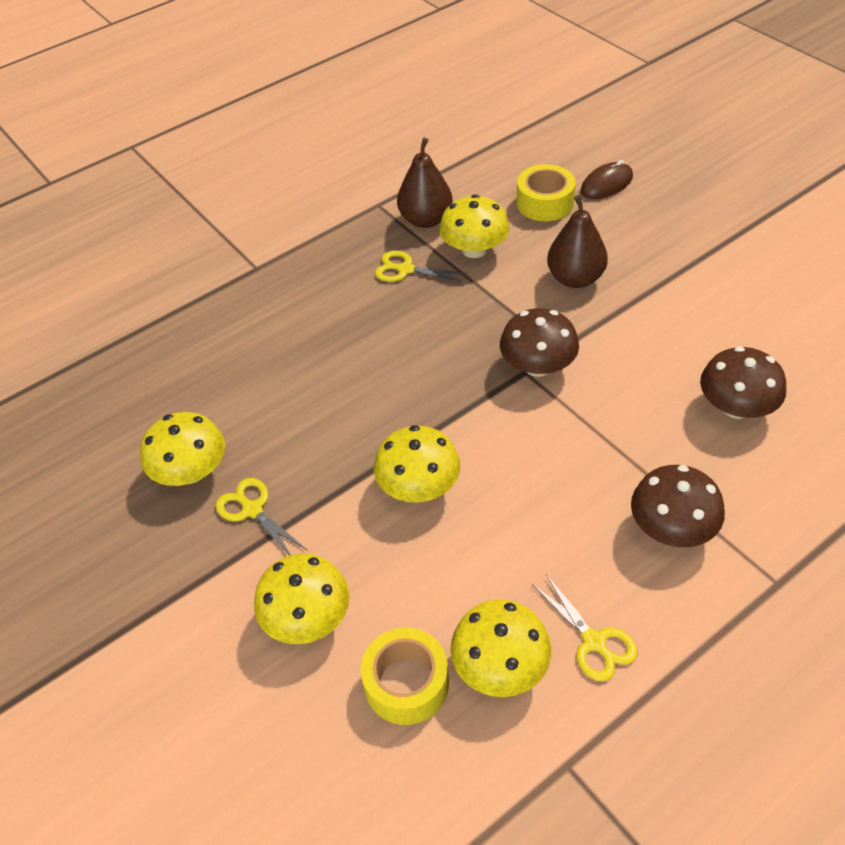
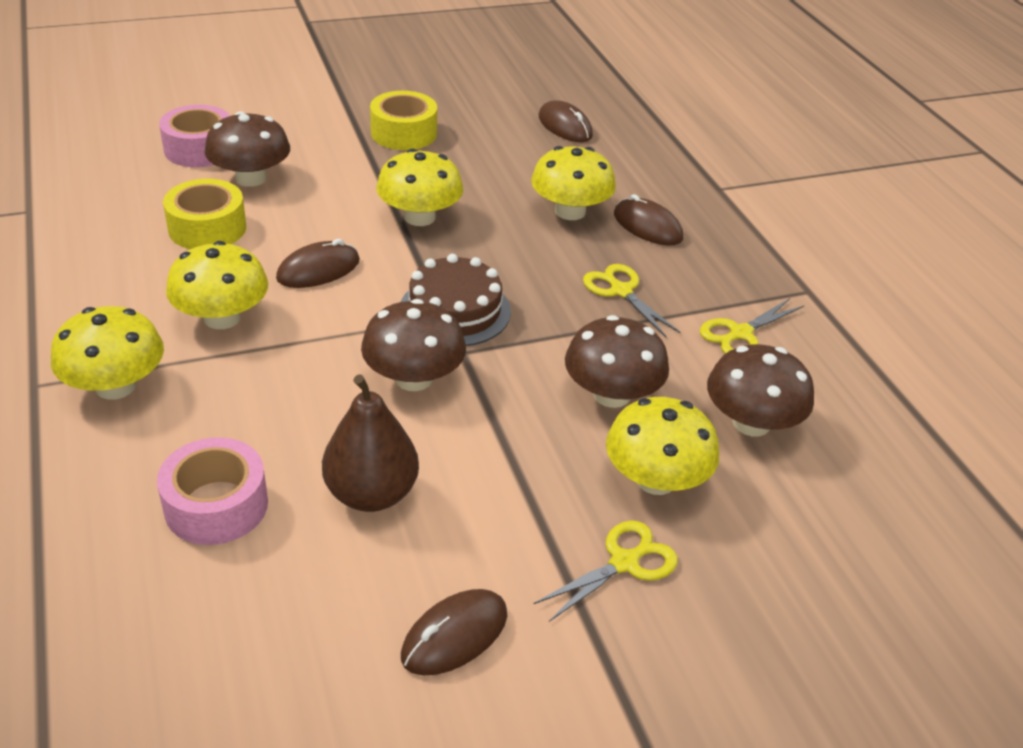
brown cake: none = 0 -> [401,254,511,346] = 1
brown mouse: [580,160,633,199] = 1 -> [276,239,360,288] [401,589,507,675] [539,100,593,142] [614,194,683,246] = 4
brown mushroom: [500,308,579,377] [631,465,725,547] [700,346,786,419] = 3 -> [204,111,290,187] [361,299,466,391] [565,315,669,408] [707,344,814,436] = 4
brown pear: [397,138,453,228] [547,195,608,288] = 2 -> [322,374,419,512] = 1
pink tape: none = 0 -> [157,437,268,545] [159,105,230,167] = 2

